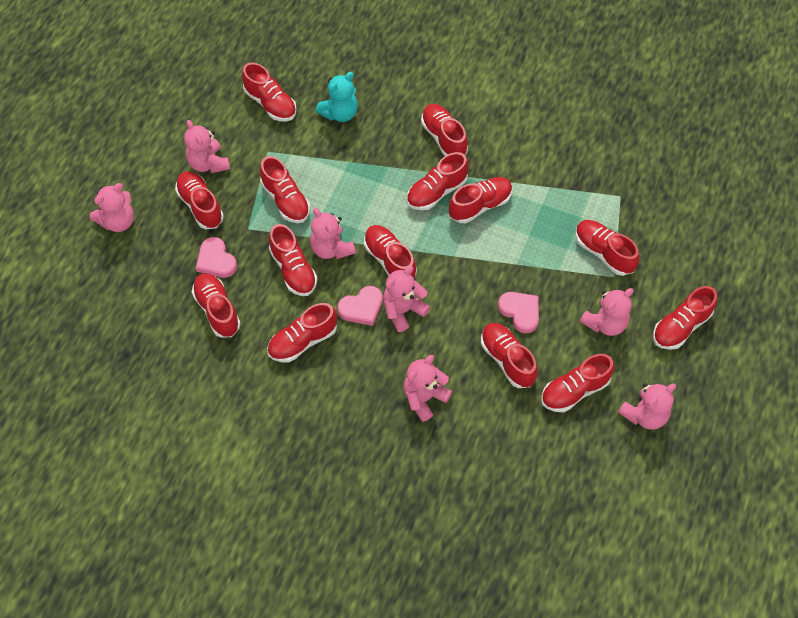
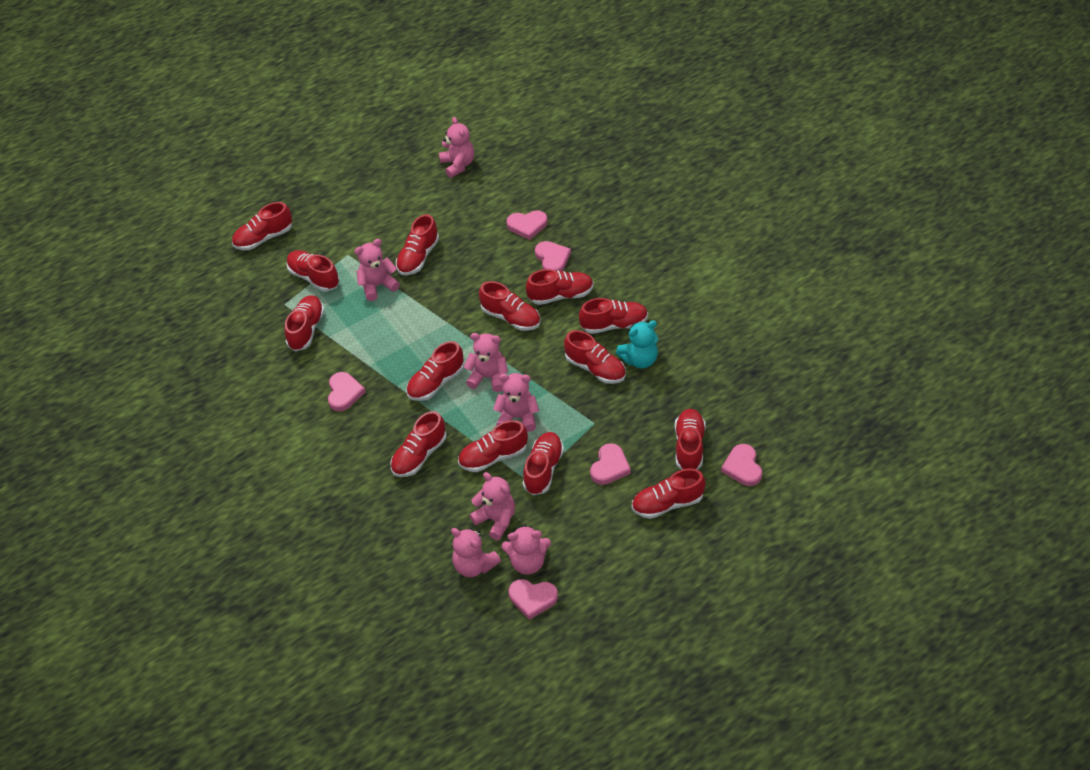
pink heart: [196,237,237,278] [337,286,383,326] [498,292,539,333] = 3 -> [328,372,365,411] [507,210,547,240] [509,579,558,620] [535,241,571,271] [590,443,631,485] [721,444,762,486] = 6

